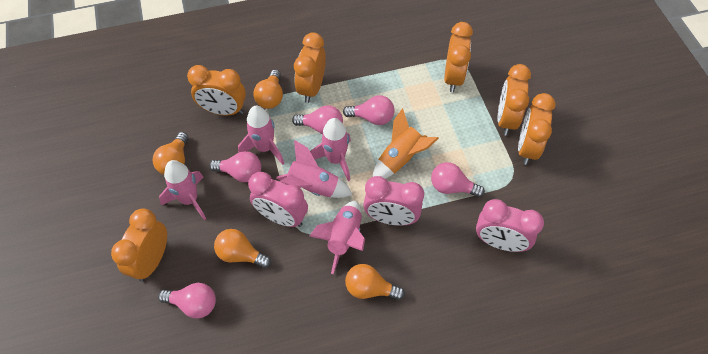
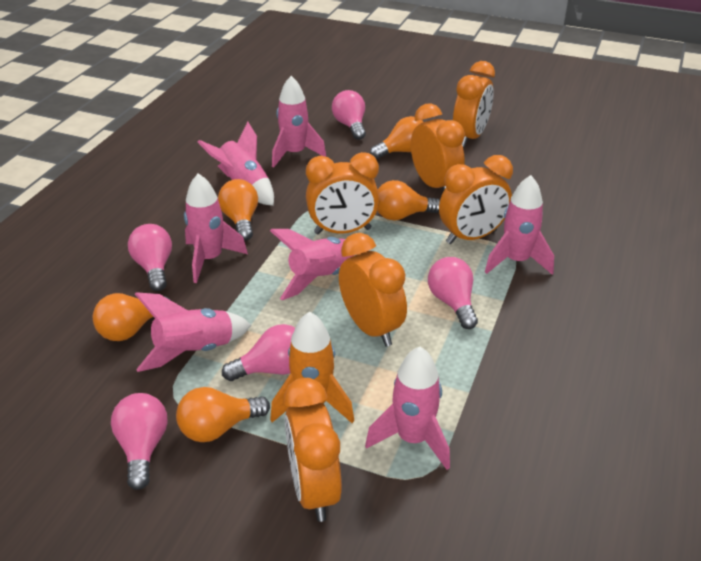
orange light bulb: [153,132,189,175] [214,229,271,268] [253,70,283,109] [345,264,405,300] = 4 -> [93,293,170,341] [176,387,270,442] [218,179,258,241] [370,116,423,159] [377,180,440,221] = 5
pink clock: [248,172,308,227] [363,176,424,226] [476,199,544,252] = 3 -> none = 0
pink rocket: [159,160,206,220] [238,105,284,165] [276,140,353,198] [310,118,351,181] [310,201,365,274] = 5 -> [135,292,251,372] [184,173,248,283] [198,122,274,206] [270,229,357,300] [272,76,326,168] [365,347,450,470] [485,175,554,275] = 7

